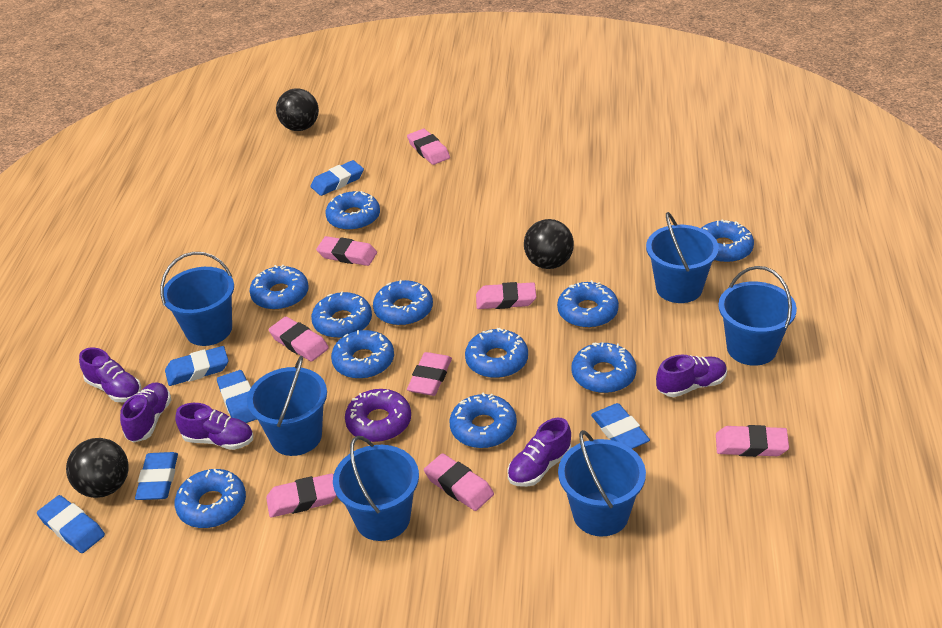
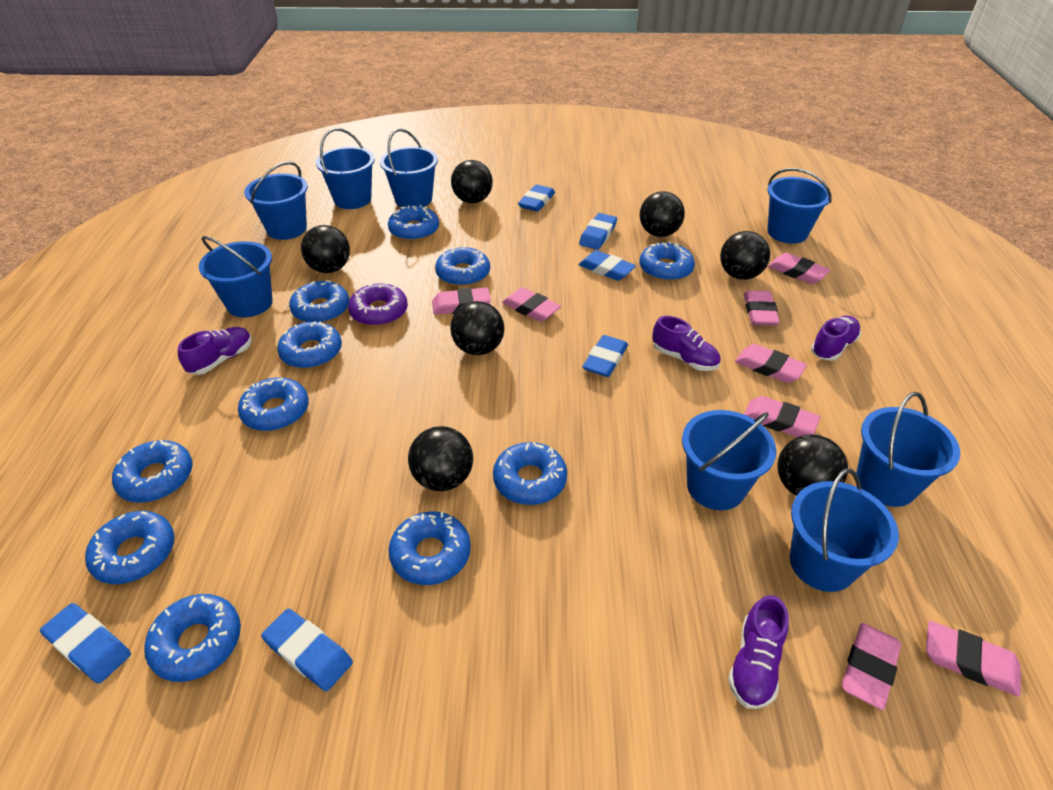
black ball: [66,438,129,498] [276,88,319,131] [524,219,574,269] = 3 -> [301,225,350,273] [408,426,473,491] [450,301,504,355] [451,160,493,203] [640,191,685,237] [720,231,770,280] [778,434,848,496] = 7
blue bucket: [161,252,234,346] [247,356,327,456] [333,436,419,541] [558,430,646,537] [646,212,719,303] [718,266,797,366] = 6 -> [199,236,273,317] [244,161,308,240] [316,128,375,209] [380,129,438,207] [682,410,777,510] [767,168,832,244] [790,469,899,592] [856,392,960,507] = 8
purple shoe: [79,347,141,402] [120,382,171,442] [175,403,253,450] [508,418,571,487] [656,355,727,397] = 5 -> [178,327,252,375] [652,316,721,371] [728,595,789,709] [811,316,861,361] = 4

